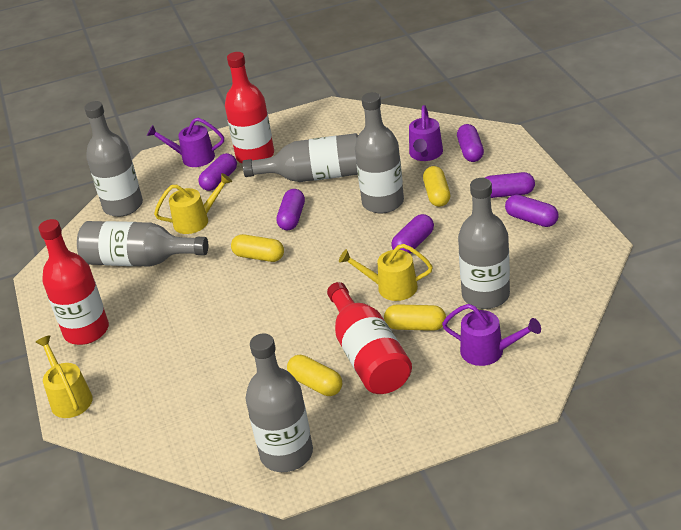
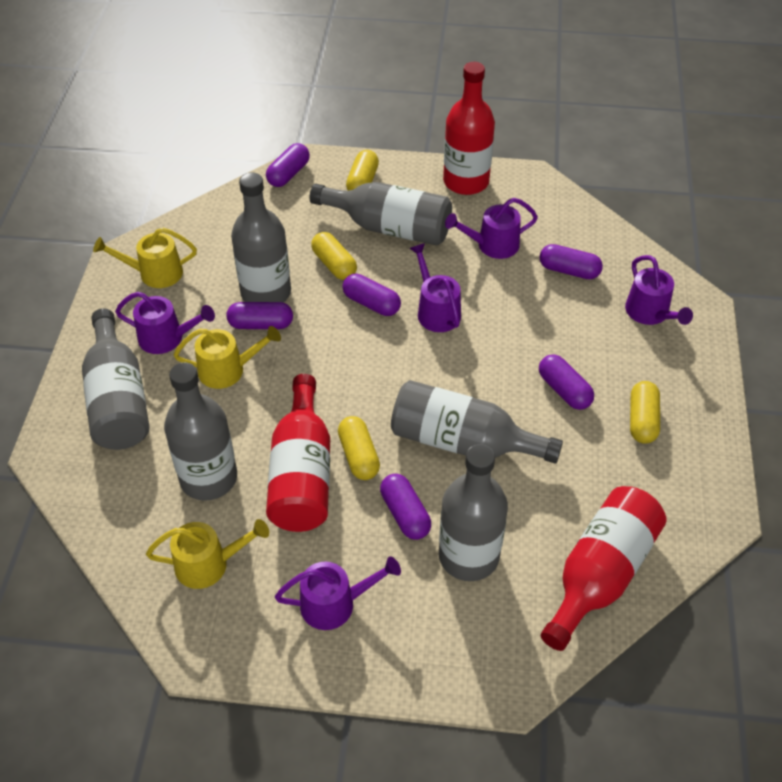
purple watering can: [147,118,224,167] [409,105,443,161] [442,304,541,366] = 3 -> [115,292,215,354] [275,556,401,630] [409,243,461,332] [445,198,538,259] [625,255,693,325] = 5

